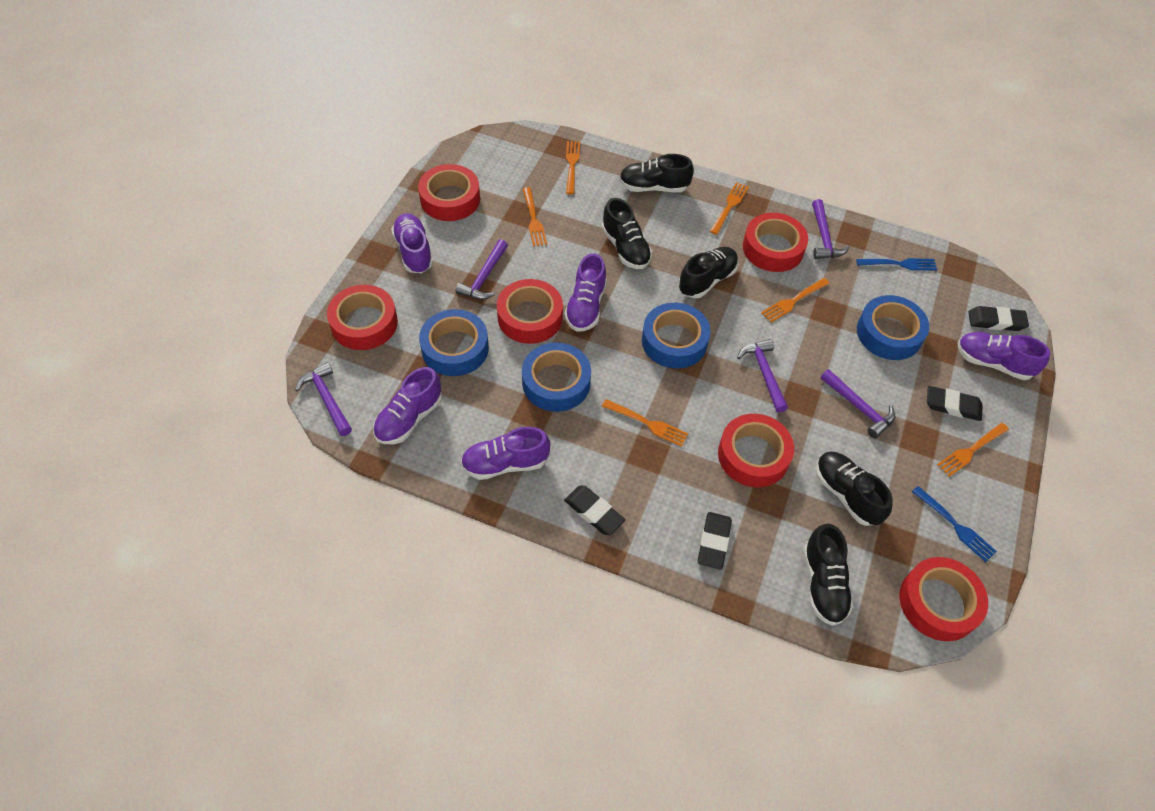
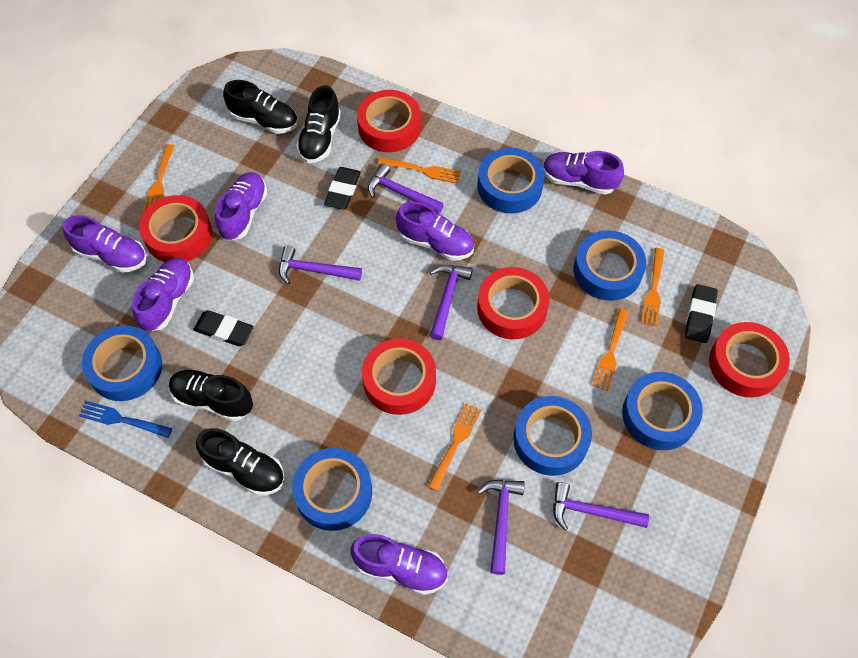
black eraser: [564,486,625,535] [698,512,732,570] [927,386,983,421] [968,306,1029,331] = 4 -> [193,310,254,346] [324,167,361,209] [685,284,718,343] = 3
black shoe: [602,198,652,269] [619,154,694,193] [678,247,738,298] [803,523,853,626] [816,452,893,526] = 5 -> [169,369,253,421] [196,428,285,496] [223,80,298,134] [296,85,341,163] = 4
blue fork: [856,258,937,271] [912,486,997,562] = 2 -> [79,401,172,438] = 1
blue tape: [419,309,489,376] [522,343,591,412] [642,303,711,369] [857,295,929,360] = 4 -> [82,326,162,401] [292,448,372,531] [478,148,545,213] [513,396,592,476] [573,230,646,301] [622,372,703,450] = 6
orange fork: [523,187,547,246] [566,141,580,194] [602,399,688,447] [710,182,749,235] [761,278,830,323] [937,423,1009,477] = 6 -> [142,144,174,213] [378,157,461,184] [428,403,482,491] [592,308,629,391] [641,248,665,326] = 5
purple shoe: [373,367,442,444] [391,213,433,273] [461,427,550,480] [564,253,607,332] [957,332,1050,380] = 5 -> [63,215,147,273] [132,258,194,331] [215,172,267,240] [350,534,448,595] [396,202,474,261] [543,151,624,195] = 6
red tape: [327,285,398,350] [418,164,480,221] [497,279,563,344] [718,414,794,488] [743,213,808,272] [899,557,988,641] = 6 -> [139,195,212,262] [357,90,421,152] [362,338,436,415] [477,267,550,339] [709,322,790,398] = 5

